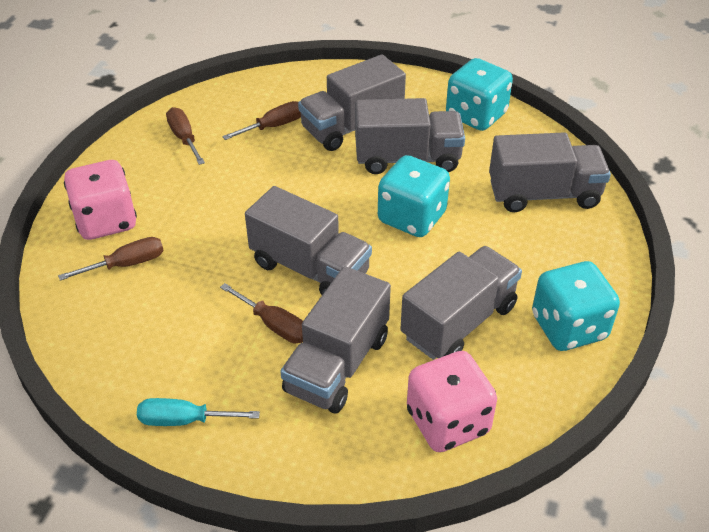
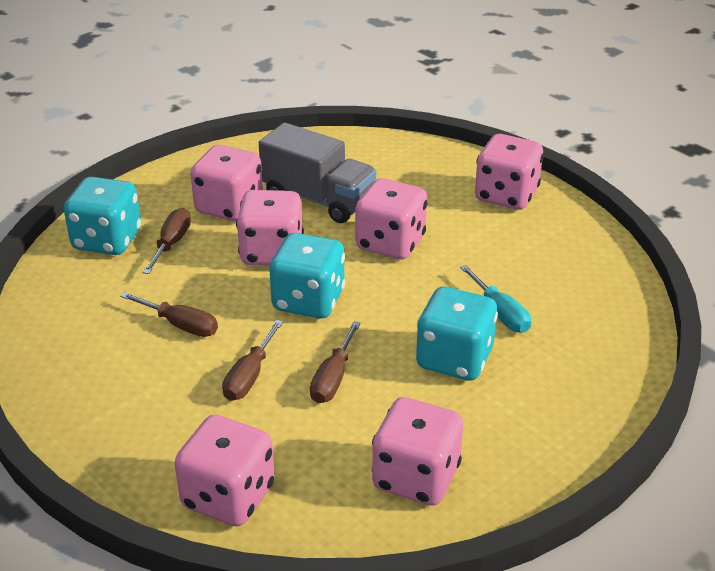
grey truck: [245,186,372,295] [280,266,391,414] [298,54,406,151] [355,98,465,174] [400,246,522,360] [489,132,611,212] = 6 -> [259,122,376,223] = 1
pink dice: [64,160,137,240] [407,351,497,452] = 2 -> [174,415,275,526] [190,145,263,222] [236,190,304,266] [355,178,427,259] [372,397,463,506] [475,134,544,210] = 6

